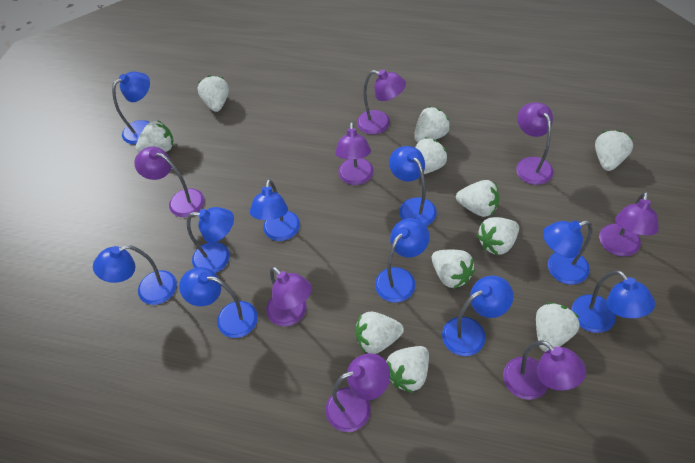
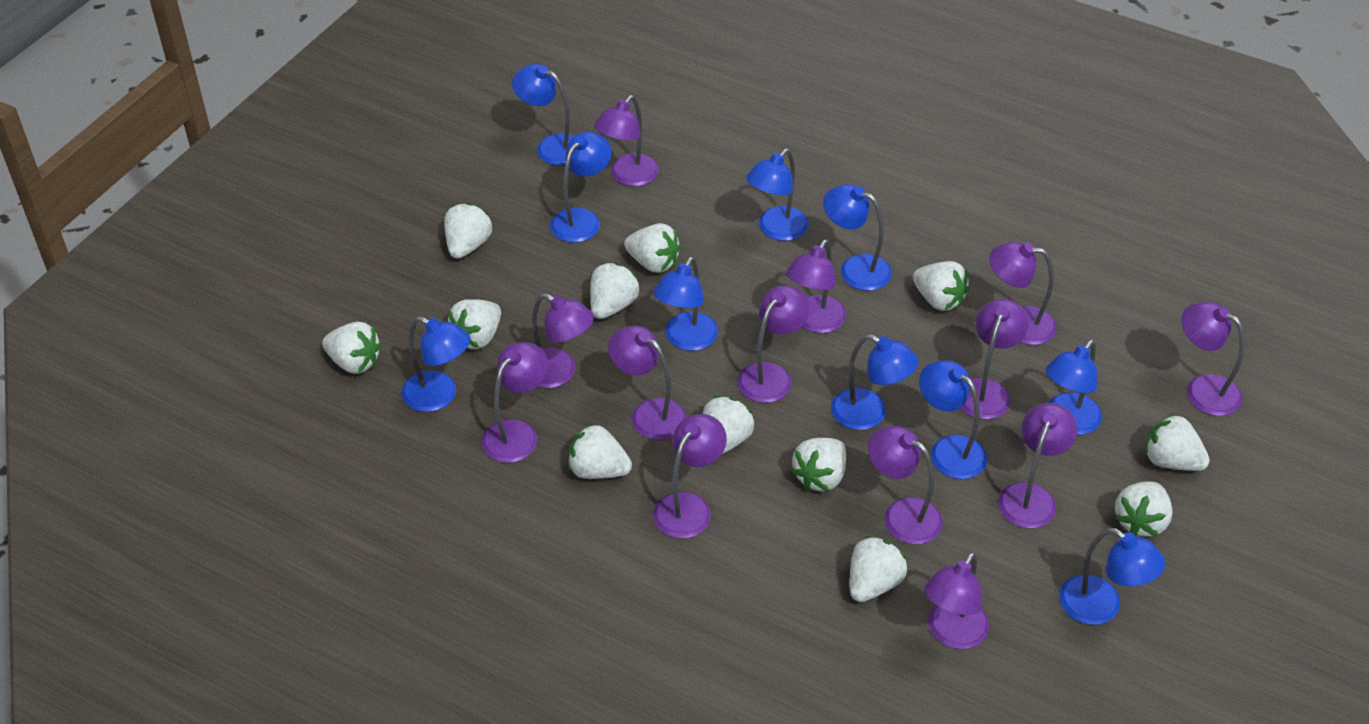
purple lamp: [134,146,205,217] [266,266,312,327] [326,353,390,432] [335,122,374,185] [357,70,406,134] [503,340,586,400] [516,102,554,185] [599,191,659,256] = 8 -> [482,342,548,463] [532,293,594,388] [594,95,659,186] [608,326,687,440] [653,414,727,539] [737,285,810,403] [786,239,846,333] [868,426,943,544] [924,552,989,649] [961,299,1029,419] [989,242,1057,345] [998,403,1078,528] [1182,302,1245,416] = 13
white strawberry: [136,120,173,152] [197,75,229,112] [356,311,404,354] [386,346,429,393] [414,106,450,142] [415,137,448,174] [432,249,475,289] [456,180,499,217] [477,217,519,255] [536,302,580,352] [595,130,633,171] = 11 -> [322,322,382,374] [444,203,492,259] [448,299,501,349] [568,424,632,479] [590,263,640,319] [624,223,681,273] [703,396,755,454] [791,438,846,491] [850,536,907,602] [913,261,970,311] [1115,481,1173,537] [1145,414,1210,471] = 12

